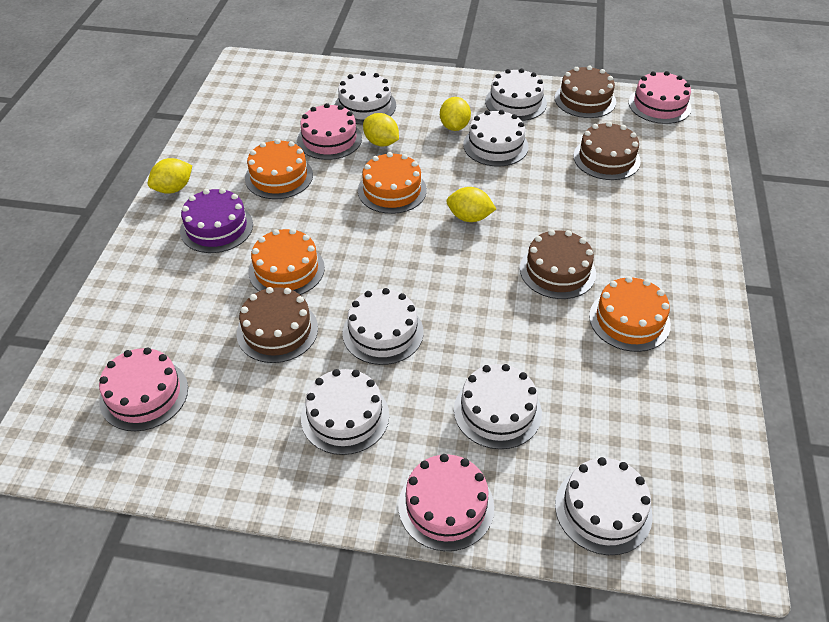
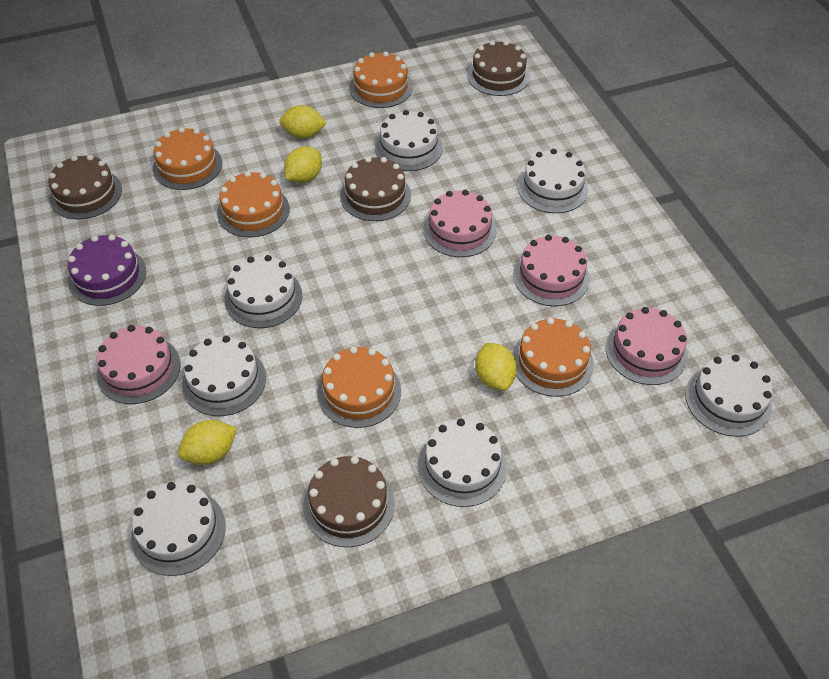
orange cake: [245,139,313,199] [248,228,325,295] [358,152,427,214] [589,276,671,352] = 4 -> [153,127,222,190] [217,171,289,237] [317,346,401,428] [349,52,413,108] [512,318,594,397] = 5

